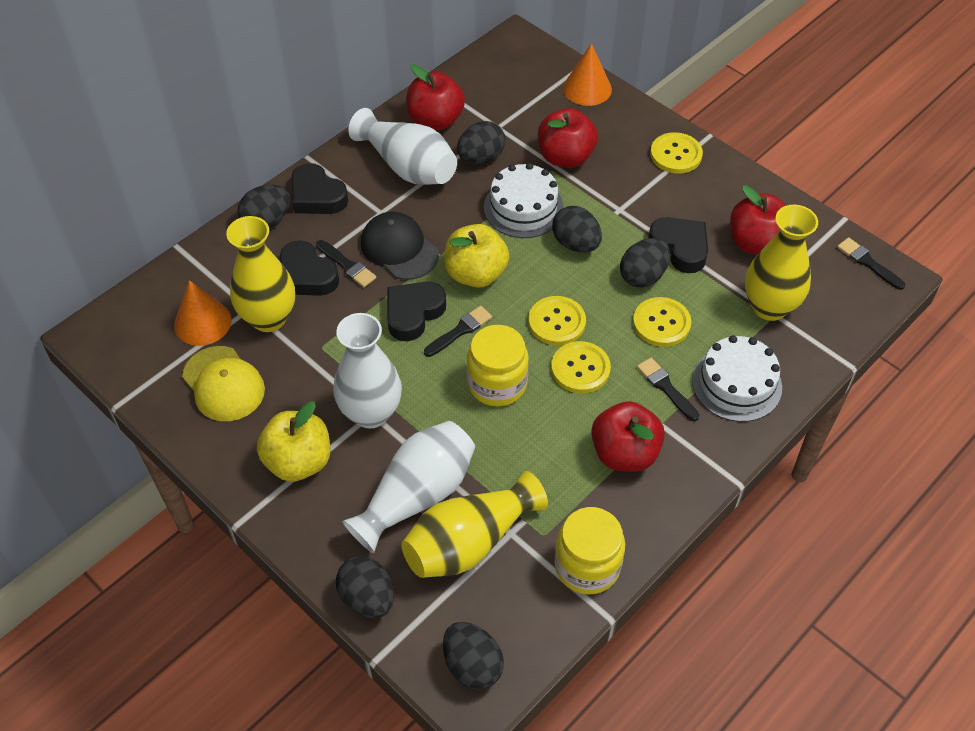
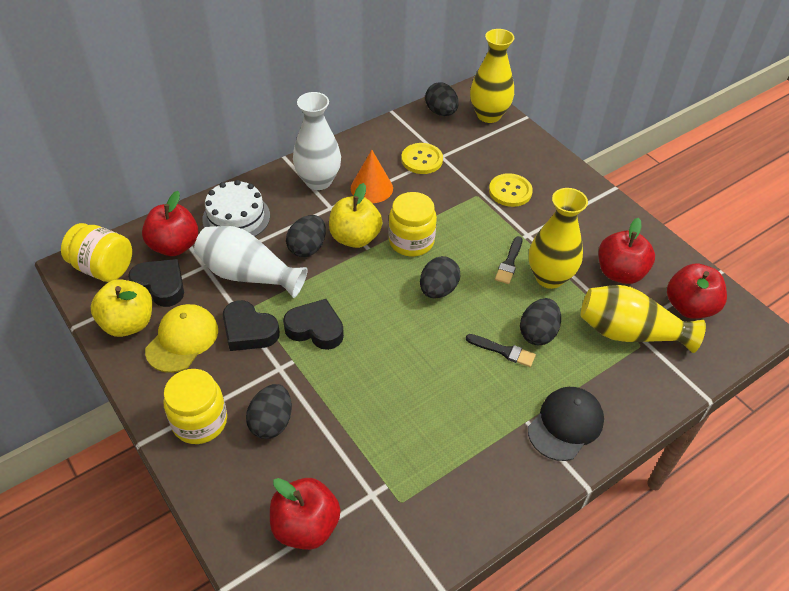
black brush: [316,240,376,287] [424,306,492,357] [637,358,699,421] [837,237,905,290] = 4 -> [466,334,536,367] [495,236,522,284] = 2
black egg: [237,185,290,229] [336,556,394,618] [443,622,504,690] [457,121,505,164] [552,206,602,253] [620,238,670,288] = 6 -> [246,384,292,439] [286,215,326,257] [420,256,460,299] [425,82,459,116] [520,298,561,345] = 5
black heart: [280,240,339,296] [291,163,348,214] [387,282,446,341] [649,217,708,273] = 4 -> [128,259,184,307] [223,300,280,351] [283,299,344,350] = 3
orange cone: [174,280,232,346] [563,43,612,106] = 2 -> [351,150,393,203] = 1
white cake: [484,163,564,238] [692,335,782,422] = 2 -> [202,180,270,236] = 1
white vase: [333,313,402,429] [342,421,475,553] [348,108,457,185] = 3 -> [194,226,308,298] [293,92,341,190] = 2
yellow button: [528,296,586,345] [551,341,611,393] [633,297,691,347] [650,132,703,174] = 4 -> [401,143,443,174] [489,173,533,207] = 2
yellow jar: [467,325,529,406] [555,507,625,595] = 2 -> [61,223,132,282] [164,369,227,444] [388,192,437,257] = 3

